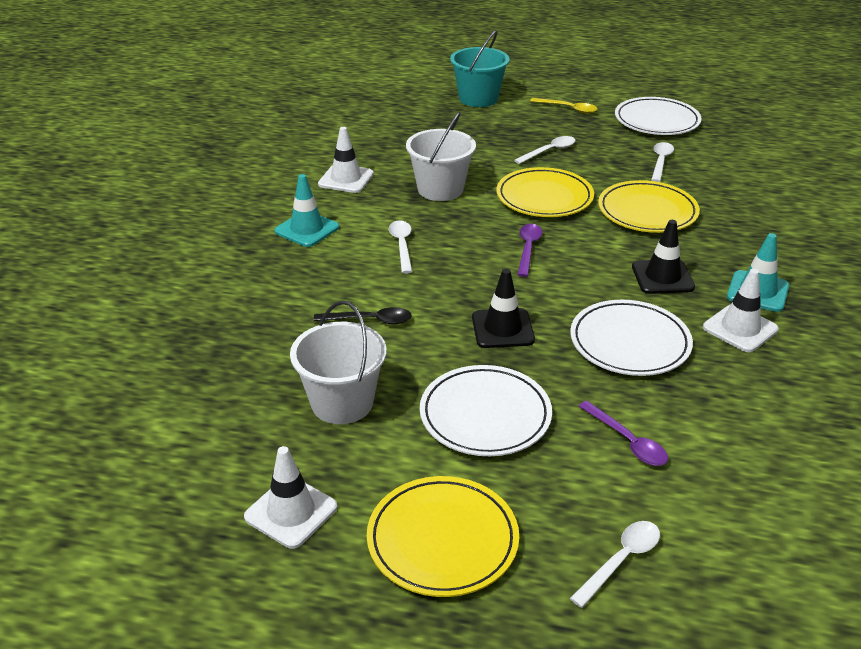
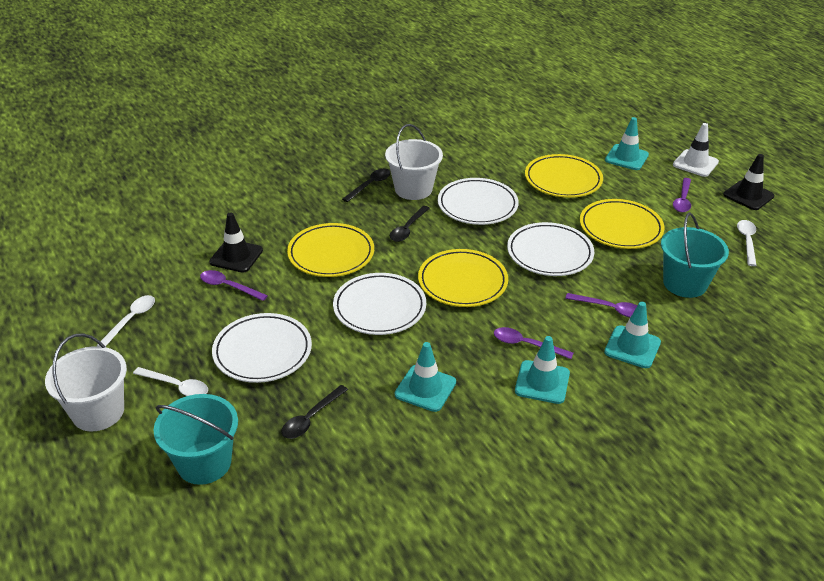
black spoon: [314,307,412,324] = 1 -> [281,385,348,439] [342,169,391,202] [390,206,430,242] = 3
purple spoon: [517,224,543,277] [579,401,668,466] = 2 -> [200,270,268,301] [494,327,573,359] [565,293,637,317] [673,178,691,212] = 4
turquoise bucket: [450,30,510,107] = 1 -> [154,394,238,485] [661,213,729,298] = 2
turquoise traffic cone: [274,174,339,247] [727,233,789,312] = 2 -> [395,342,456,412] [515,336,570,404] [604,301,661,368] [605,117,649,170] = 4
white plate: [420,365,552,456] [570,300,693,376] [615,97,701,135] = 3 -> [212,313,312,383] [333,273,426,335] [438,178,519,225] [507,222,594,276] = 4
white spoon: [389,221,413,274] [514,136,576,164] [570,521,660,608] [651,142,674,182] = 4 -> [97,295,155,347] [133,367,208,396] [737,220,757,266] = 3
white traffic cone: [244,446,338,549] [318,127,374,193] [703,269,779,352] = 3 -> [673,123,719,177] = 1
yellow plate: [367,476,519,597] [496,167,594,217] [598,180,700,233] = 3 -> [287,223,374,277] [418,249,508,307] [525,154,603,198] [580,199,665,249] = 4
yellow spoon: [530,98,598,114] = 1 -> none = 0

